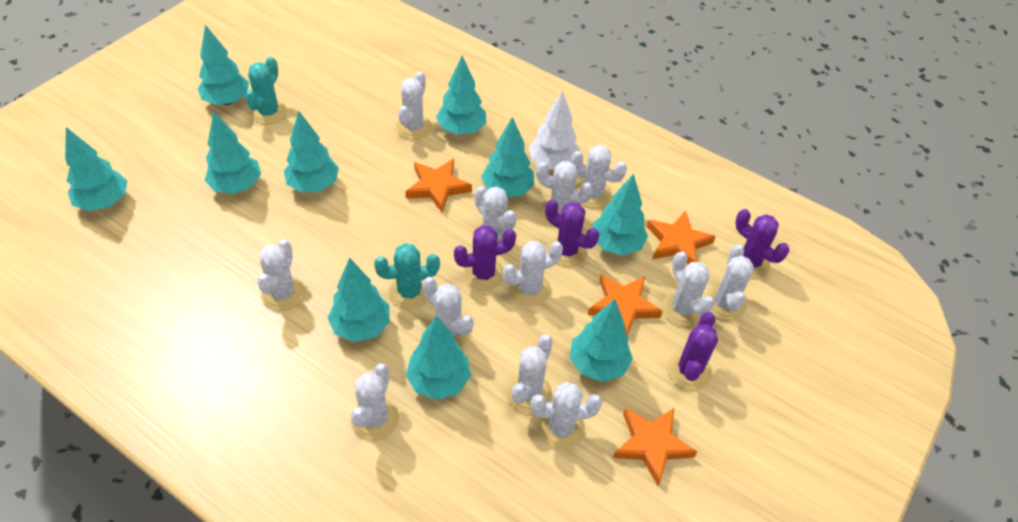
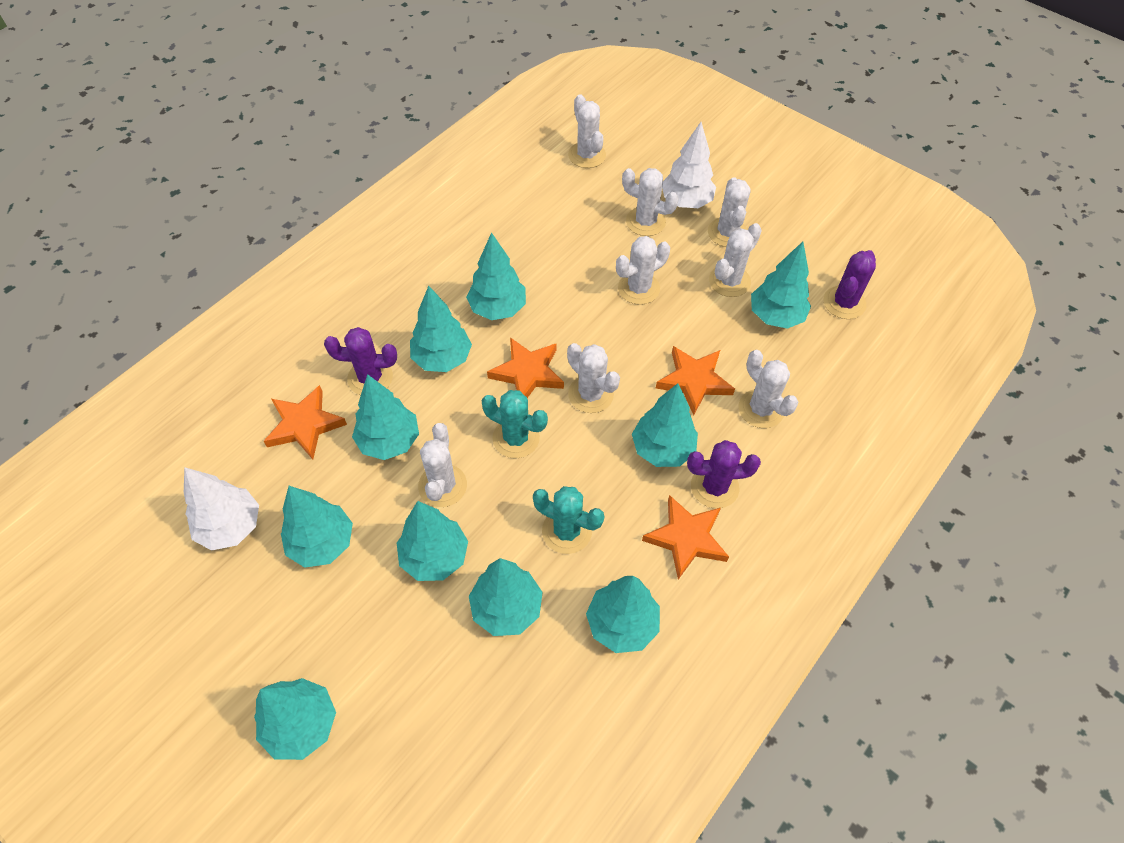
purple cactus: [454,225,516,291] [545,199,599,267] [667,312,718,390] [736,209,789,278] = 4 -> [324,327,397,395] [687,440,761,508] [824,250,876,319] = 3
white cactus: [257,239,305,311] [351,363,399,441] [396,72,432,140] [422,277,474,347] [474,187,517,242] [503,241,563,306] [506,334,553,414] [531,382,602,450] [536,161,593,219] [571,145,627,208] [662,251,714,327] [704,244,754,321] = 12 -> [418,423,467,507] [567,343,620,413] [568,94,606,168] [616,236,670,305] [622,168,679,236] [708,177,751,247] [709,223,762,297] [738,350,798,428] = 8
white tree: [529,91,580,170] = 1 -> [184,467,259,550] [662,122,716,208] = 2

